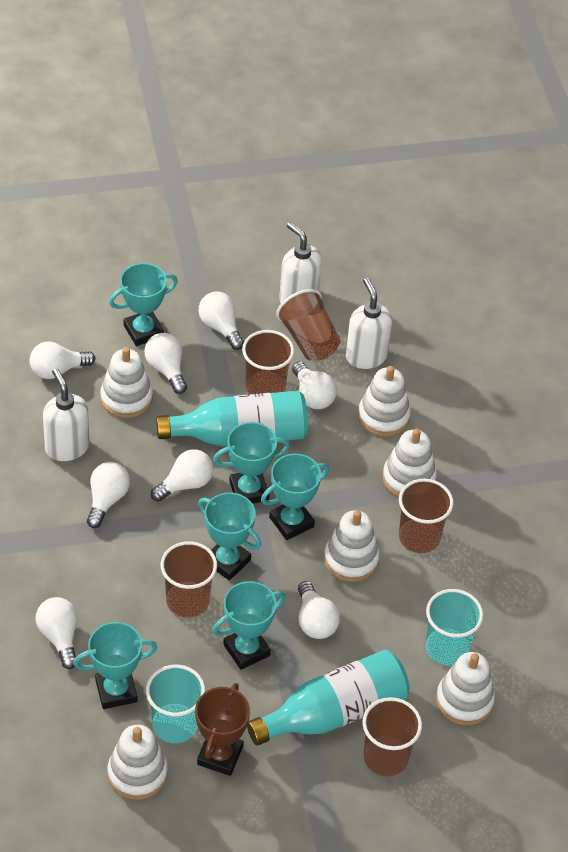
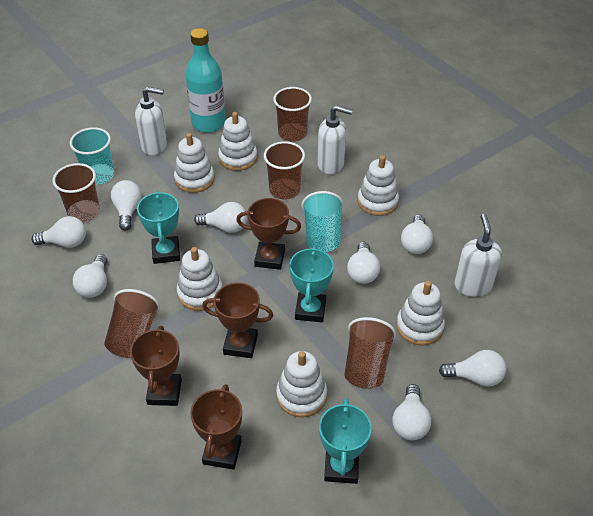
brown trophy: [195,683,250,776] = 1 -> [130,326,182,406] [190,384,242,470] [202,282,273,358] [236,198,301,270] = 4
turquoise bottle: [156,391,308,446] [247,650,409,746] = 2 -> [185,28,226,133] = 1
turquoise trophy: [73,622,157,709] [109,263,178,346] [198,492,261,581] [213,422,290,504] [213,581,286,670] [261,454,329,540] = 6 -> [137,191,180,264] [289,247,334,323] [319,398,372,484] = 3

